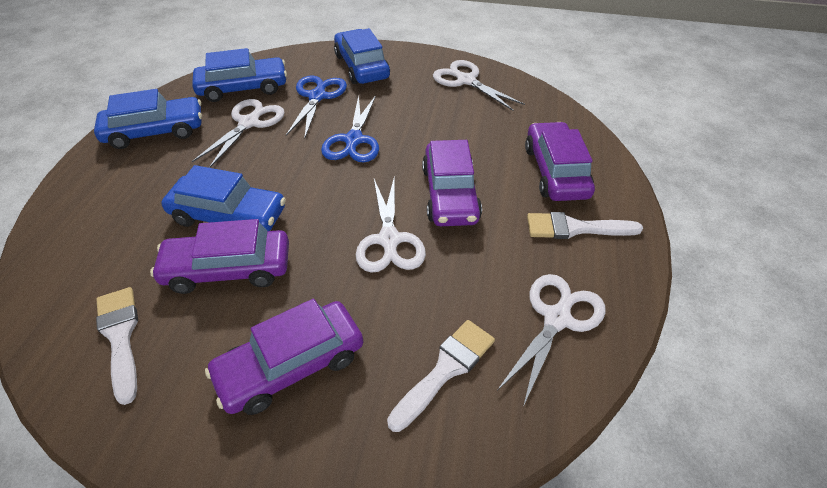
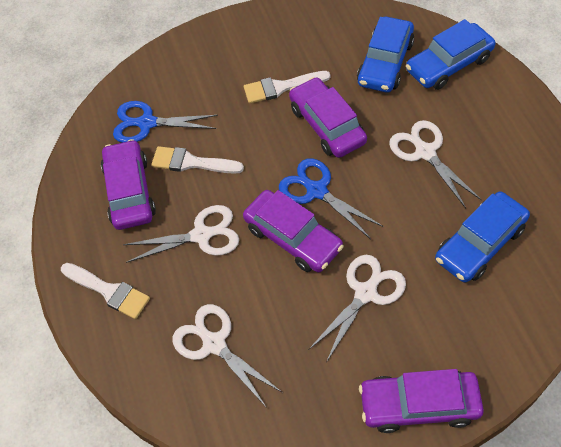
blue car: [94,89,202,149] [161,165,286,231] [192,48,287,102] [334,28,390,84] = 4 -> [357,17,414,93] [406,19,495,90] [435,192,530,283] = 3

